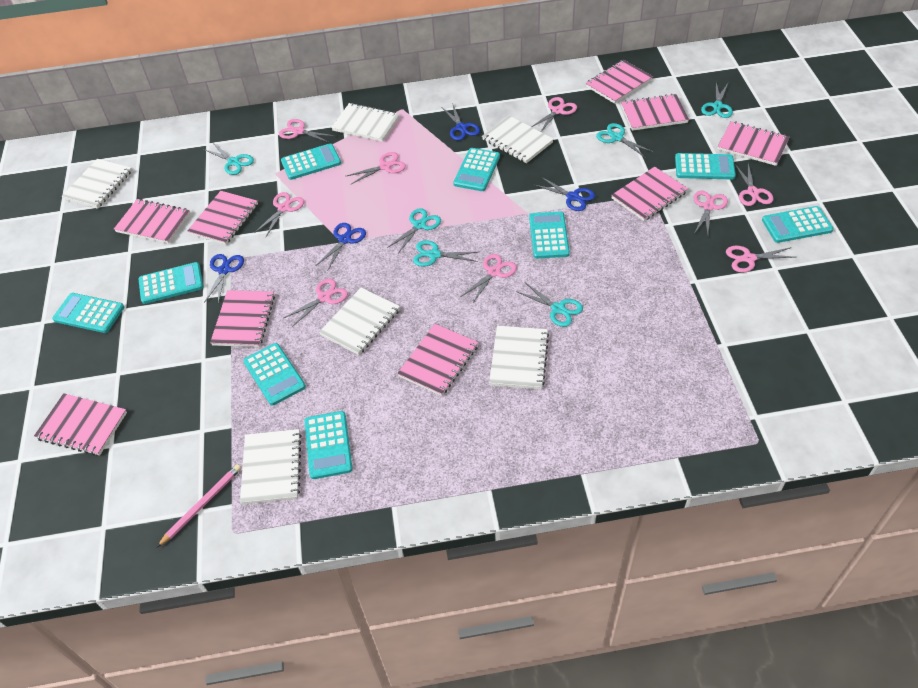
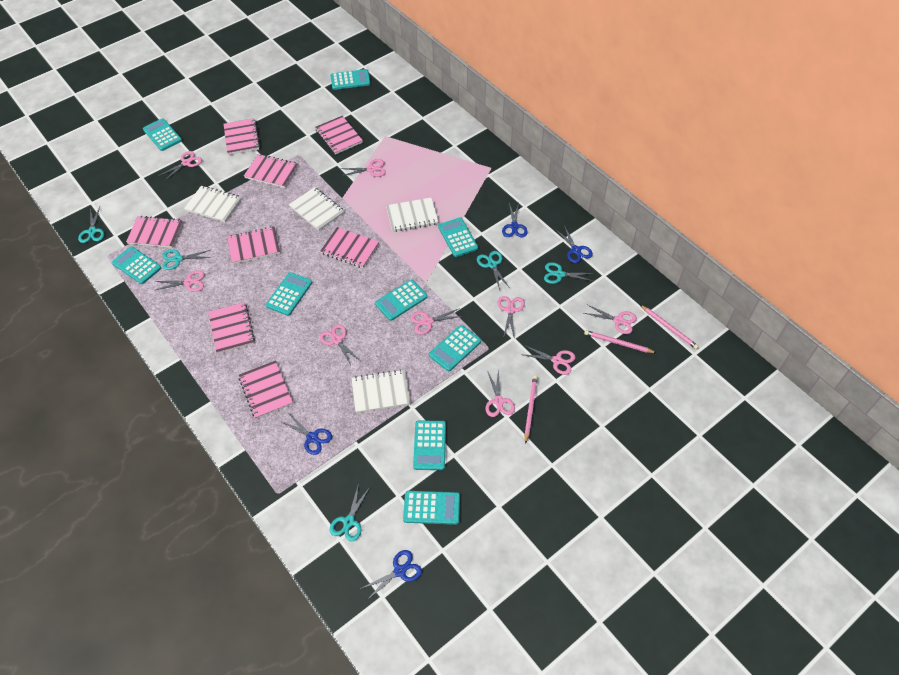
pink notebook: [34,393,127,456] [114,199,190,244] [187,191,258,245] [210,290,275,347] [397,324,478,396] [586,60,653,104] [611,167,688,221] [621,94,689,131] [717,121,790,166] = 9 -> [126,216,183,248] [208,302,255,354] [224,118,260,155] [227,226,280,264] [239,361,293,419] [244,154,298,188] [315,116,363,154] [320,227,379,268] = 8
pink pencil: [157,464,241,547] = 1 -> [524,376,538,444] [584,330,656,353] [640,305,699,349] = 3
turquoise scissors: [203,142,254,175] [387,208,441,254] [413,240,478,267] [516,282,583,327] [596,123,653,158] [701,83,733,118] = 6 -> [78,207,104,243] [162,249,211,270] [330,483,370,541] [477,251,510,290] [544,262,593,284] = 5
white notebook: [61,159,132,209] [240,429,302,505] [319,287,400,355] [331,103,400,142] [482,116,554,163] [489,326,549,390] = 6 -> [184,186,242,222] [289,187,344,231] [351,369,410,413] [386,197,439,232] = 4

